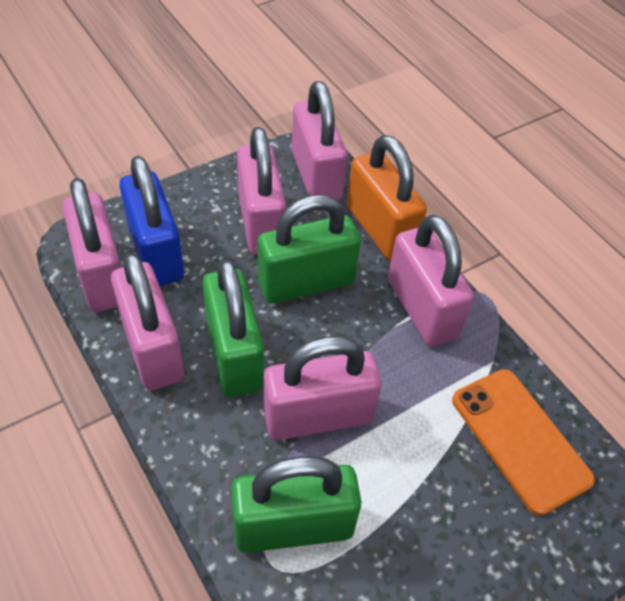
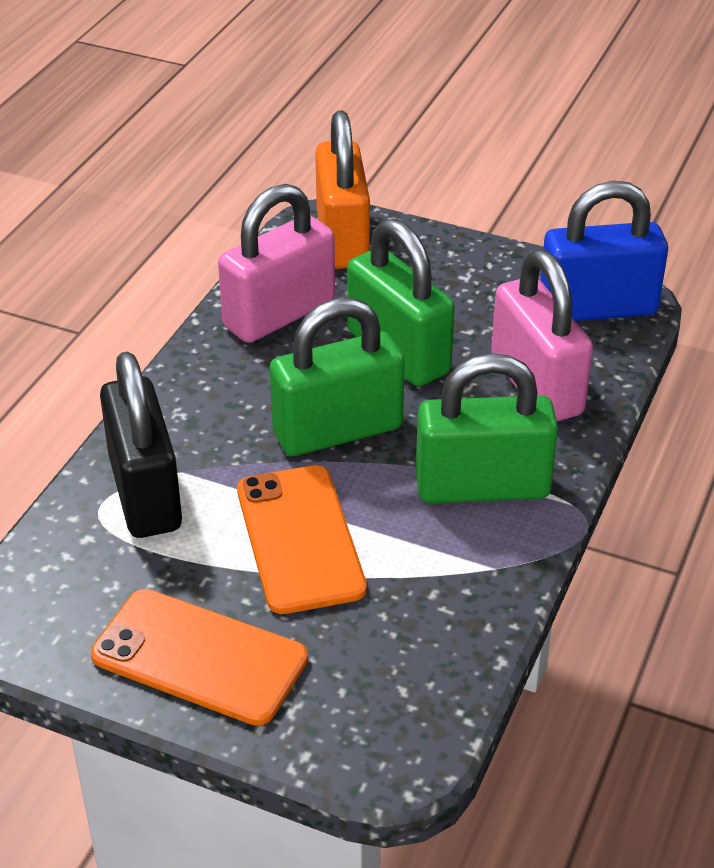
black padlock: none = 0 -> [100,352,182,538] = 1
orange phone: [452,369,595,516] = 1 -> [91,589,308,726] [237,465,367,614] = 2
pink padlock: [62,178,121,312] [111,252,184,390] [237,127,286,255] [264,336,382,440] [292,81,348,201] [388,214,474,346] = 6 -> [218,184,335,343] [491,250,593,422] = 2

